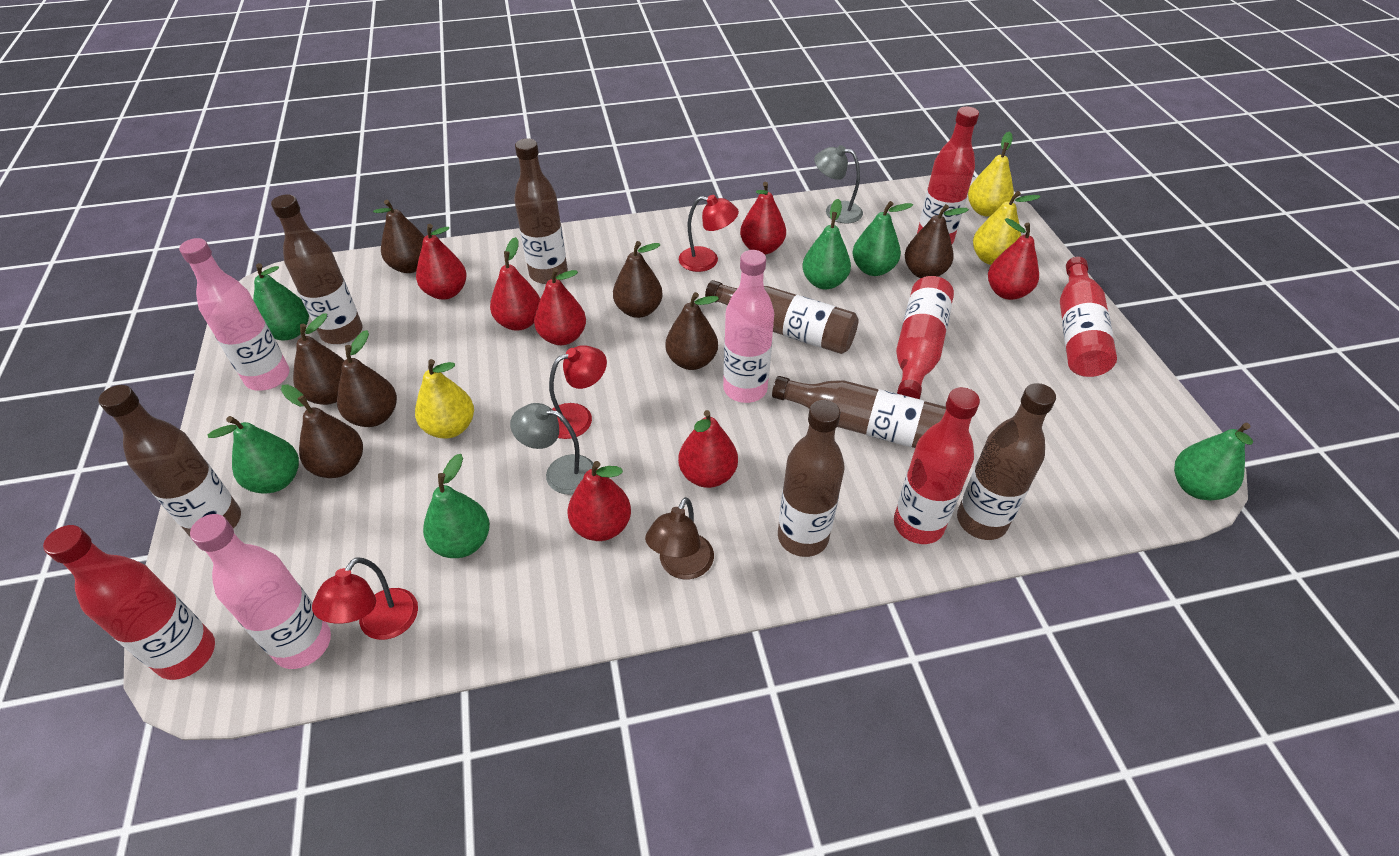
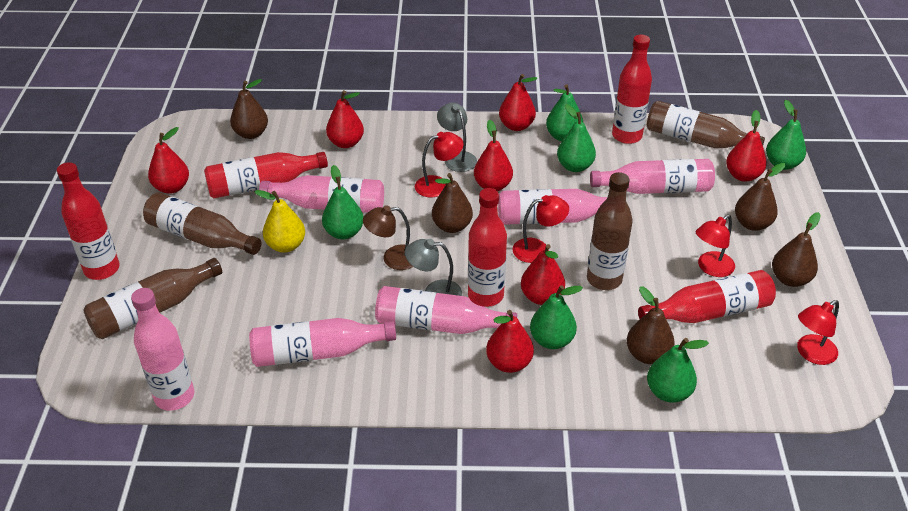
brown bottle: [98,385,241,536] [271,194,363,344] [514,138,568,284] [705,280,859,354] [772,376,946,448] [778,400,845,557] [957,383,1056,540] = 7 -> [83,258,222,339] [143,192,261,255] [587,172,633,290] [647,101,765,148] = 4
brown pear: [281,384,363,478] [293,313,345,405] [337,330,397,427] [373,200,425,273] [613,241,663,318] [665,292,719,370] [905,204,969,278] = 7 -> [230,79,268,139] [432,173,473,233] [627,286,675,364] [735,163,785,231] [772,212,821,287] = 5
pink bottle: [179,238,290,391] [190,514,331,669] [723,250,774,403] = 3 -> [131,288,194,411] [249,318,396,367] [259,175,384,213] [375,286,517,334] [498,189,607,225] [590,159,715,194] = 6
red lamp: [312,557,418,640] [549,345,607,439] [679,195,739,272] = 3 -> [415,132,464,198] [512,195,569,263] [695,215,735,277] [797,300,839,365] = 4
yellow pear: [415,359,474,439] [968,131,1014,217] [973,191,1041,265] = 3 -> [254,190,305,253] = 1

